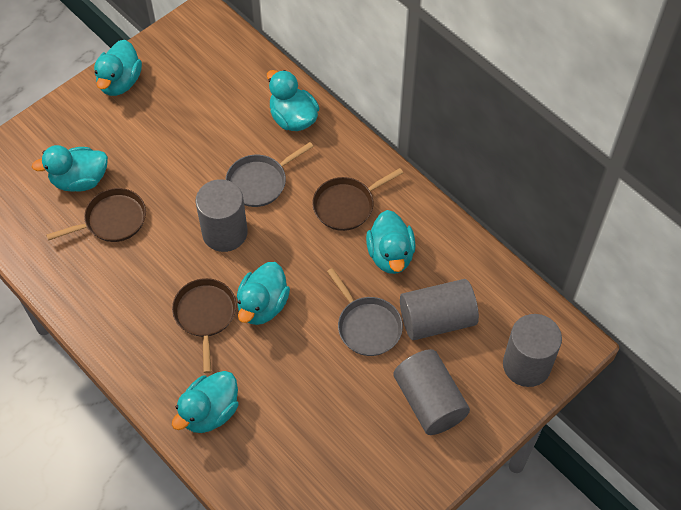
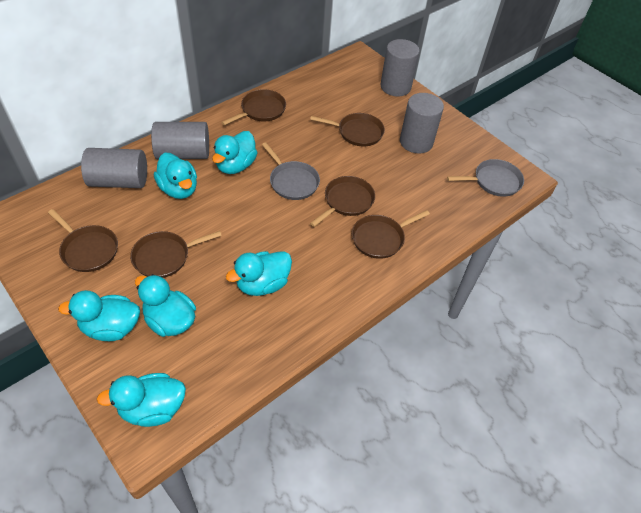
brown pan: [46,188,146,242] [172,278,236,373] [312,168,403,231] = 3 -> [48,209,118,272] [130,231,222,278] [221,89,286,126] [310,113,385,147] [310,176,375,227] [352,210,430,259] = 6

